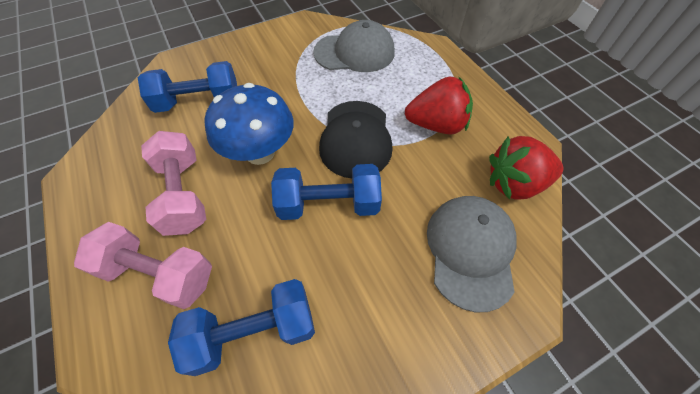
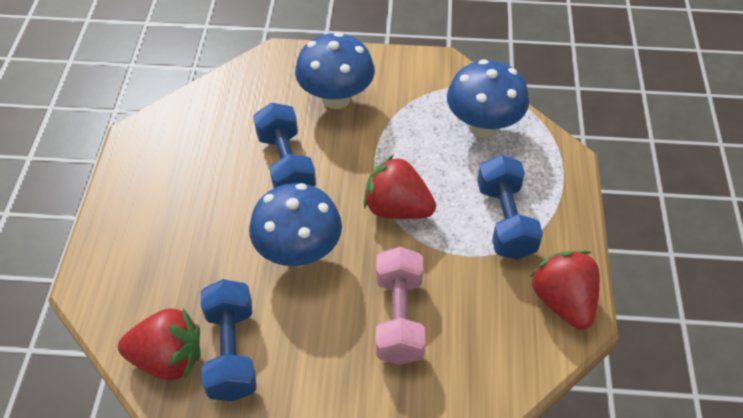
black cap: [319,101,392,178] = 1 -> none = 0
blue mushroom: [205,83,294,165] = 1 -> [249,183,342,267] [295,32,375,109] [447,59,529,138] = 3
grey cap: [313,20,395,72] [427,196,517,312] = 2 -> none = 0
pink dumbbell: [74,222,212,309] [141,131,206,236] = 2 -> [376,247,425,365] = 1
red strawberry: [405,77,473,134] [489,136,563,200] = 2 -> [118,308,201,380] [364,155,436,219] [530,250,600,330] = 3

